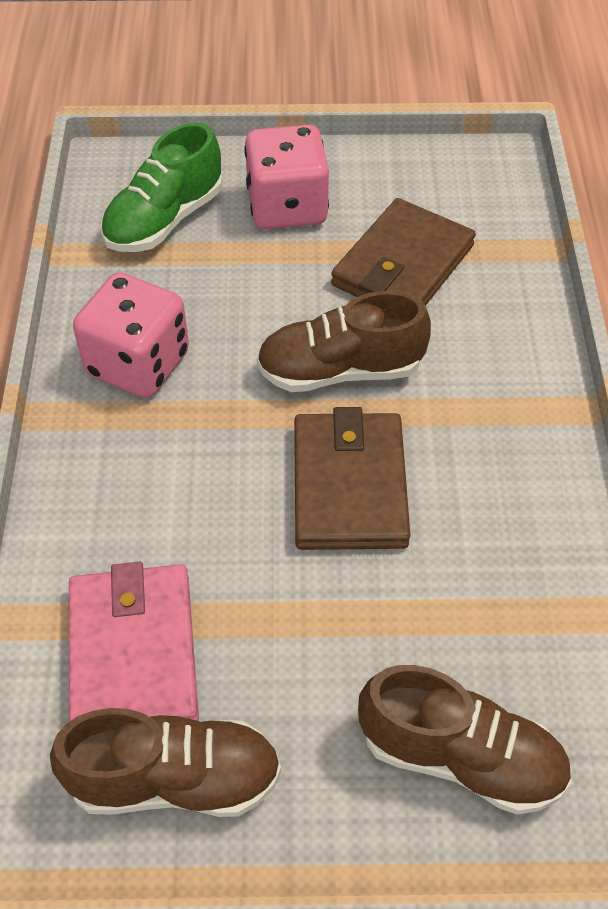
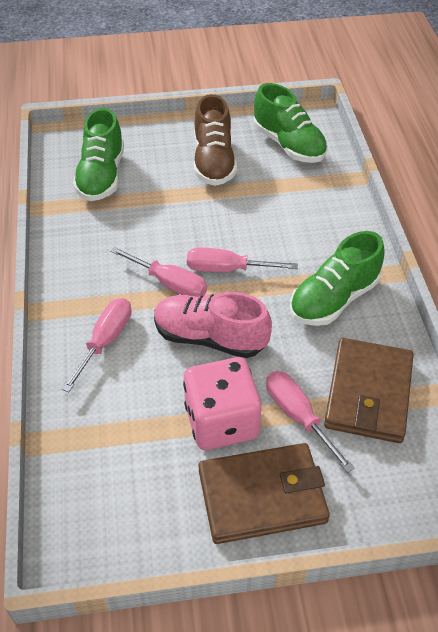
brown shoe: [50,708,281,817] [256,291,431,392] [358,665,572,815] = 3 -> [194,94,237,186] = 1
green shoe: [101,122,222,252] = 1 -> [73,108,124,201] [254,83,328,163] [290,231,385,326] = 3
pink dice: [73,272,189,398] [244,125,329,230] = 2 -> [183,357,262,450] = 1
pink screwdriver: none = 0 -> [62,298,131,392] [110,247,207,297] [187,247,298,272] [266,371,355,472] = 4
pink shoe: none = 0 -> [154,292,272,358] = 1
pink wallet: [69,562,199,722] = 1 -> none = 0

